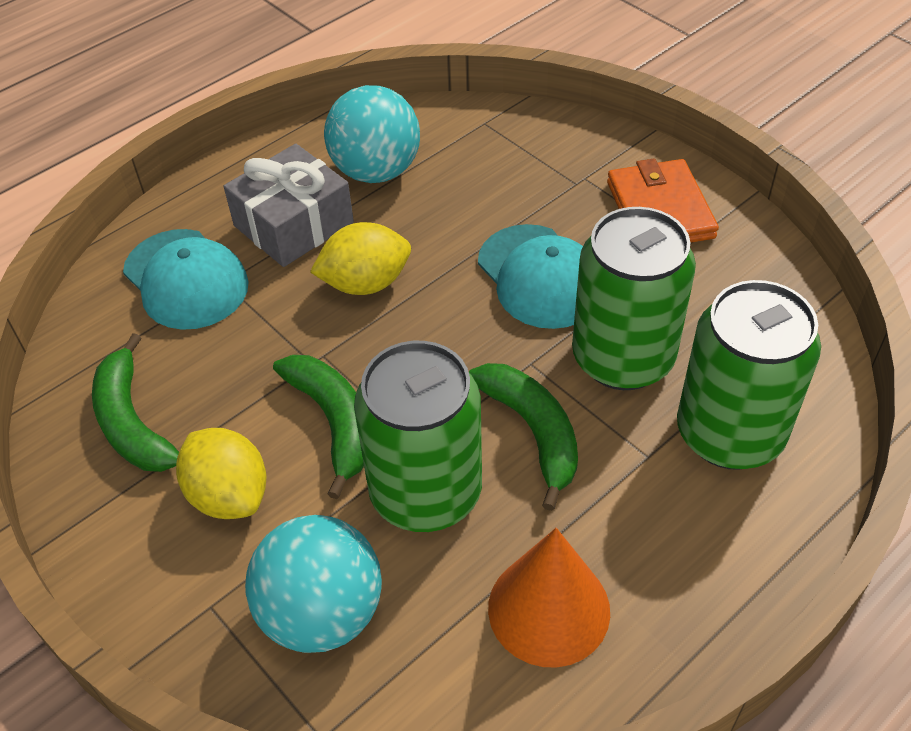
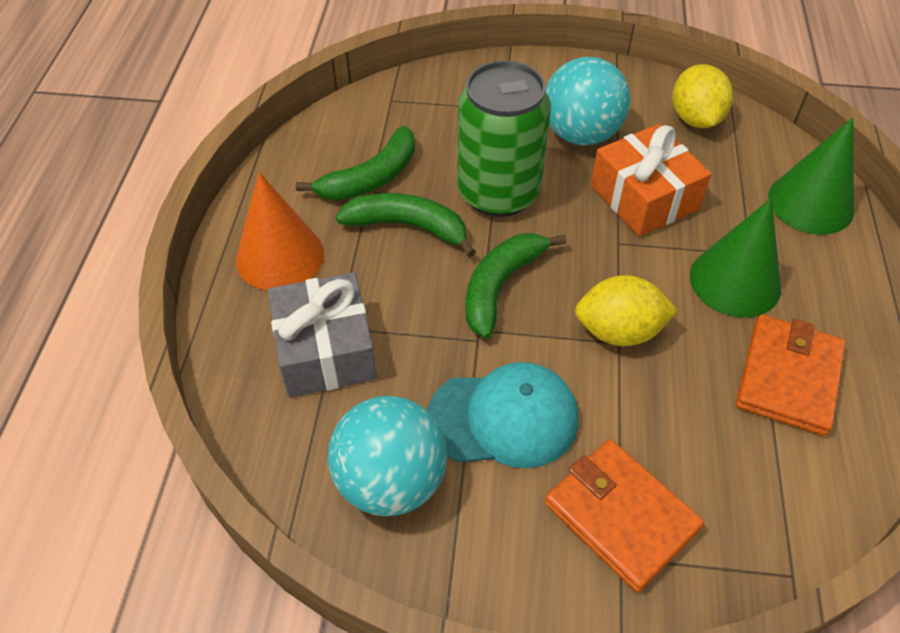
green can: [354,341,482,532] [572,207,696,390] [677,280,821,470] = 3 -> [457,61,551,217] = 1
green cone: none = 0 -> [690,198,781,318] [768,118,854,235] = 2
orange gift: none = 0 -> [591,124,711,237] = 1
orange wallet: [607,158,719,243] = 1 -> [545,439,704,592] [736,314,846,436] = 2
turquoise cap: [123,229,249,330] [478,224,583,329] = 2 -> [427,362,578,468] = 1

